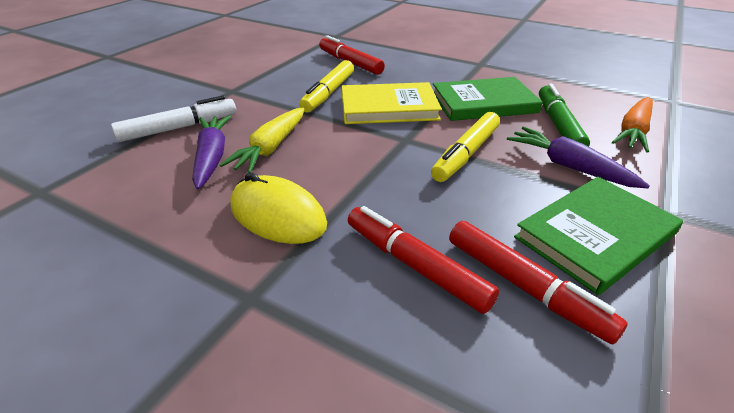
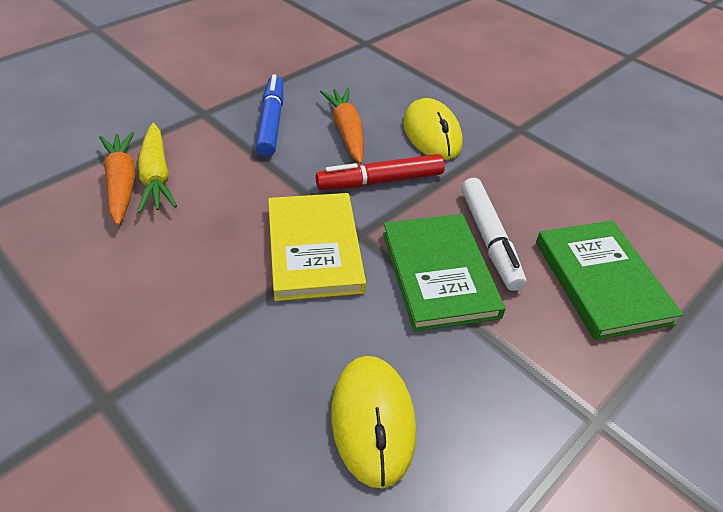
blue marker: none = 0 -> [256,74,283,157] = 1
green marker: [539,83,590,146] = 1 -> none = 0
orange carrot: [612,97,653,153] = 1 -> [99,132,135,225] [320,88,363,164] = 2
purple carrot: [192,115,231,189] [507,126,650,188] = 2 -> none = 0
red marker: [319,35,385,75] [348,206,499,314] [449,221,628,344] = 3 -> [316,154,445,190] = 1
yellow marker: [299,60,354,113] [431,112,500,182] = 2 -> none = 0
yellow mouse: [230,172,327,244] = 1 -> [331,356,416,489] [403,98,463,160] = 2

